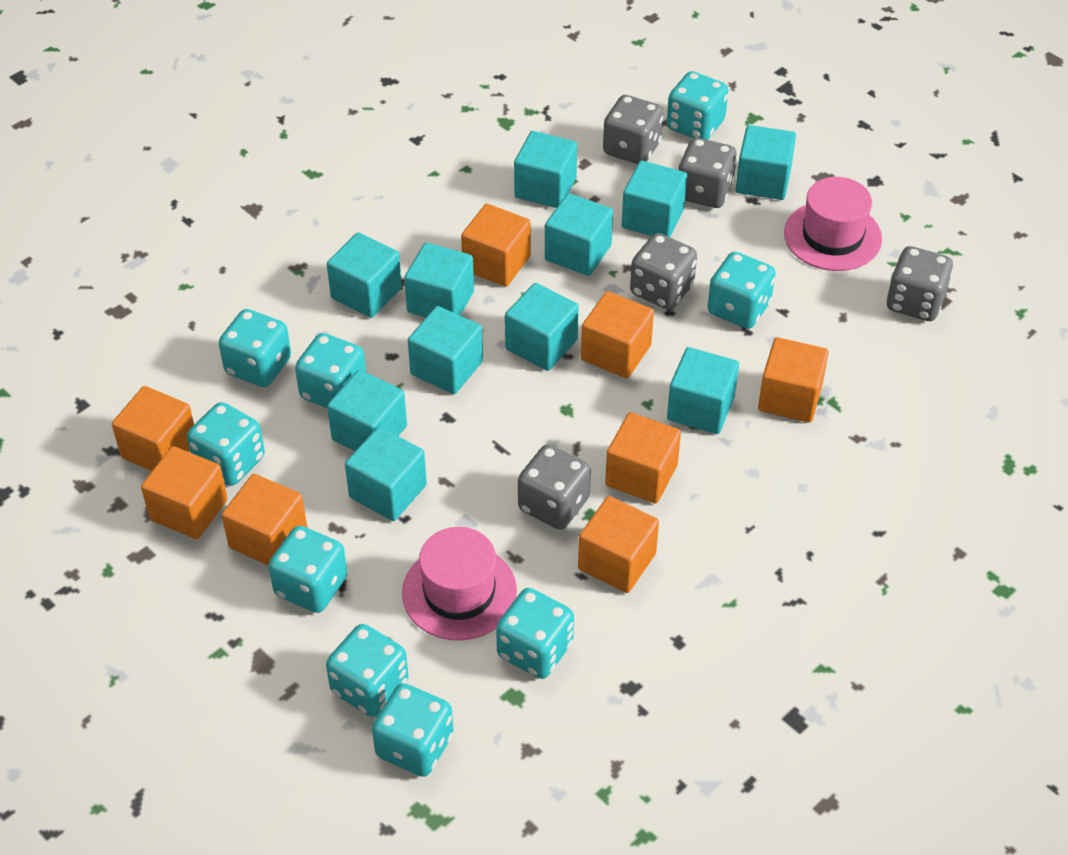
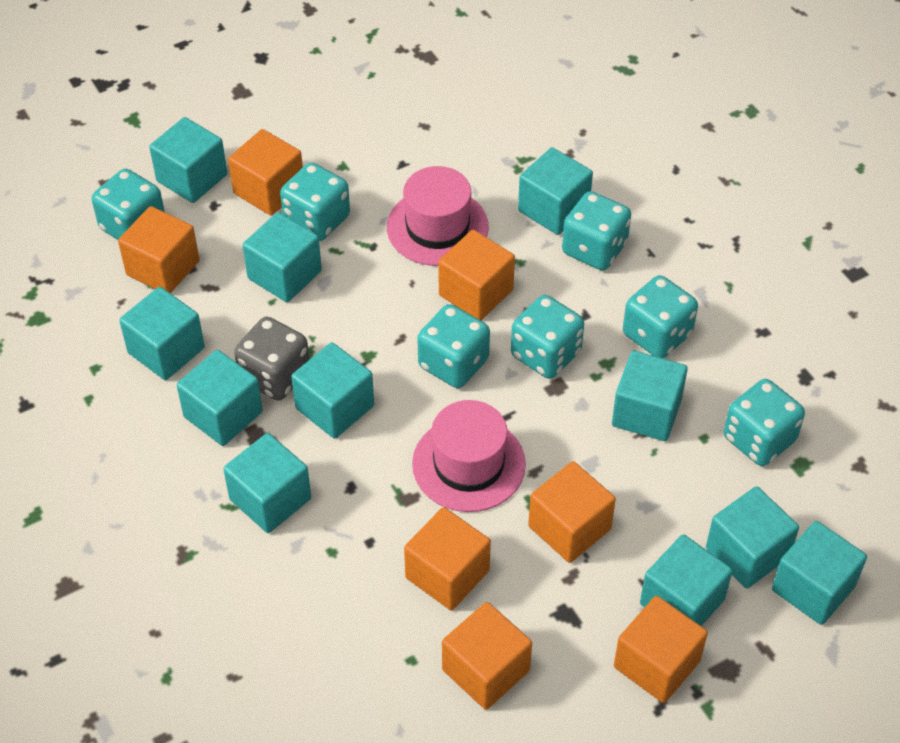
grey dice: [518,444,591,530] [603,95,663,164] [630,233,697,310] [678,138,737,208] [887,246,953,321] = 5 -> [234,317,309,401] = 1
orange cube: [112,386,194,471] [141,446,228,539] [222,474,307,565] [461,204,531,287] [578,496,659,593] [581,291,654,378] [605,412,681,504] [758,337,829,423] = 8 -> [118,206,199,293] [228,129,303,216] [404,507,491,610] [438,230,515,320] [442,602,532,710] [528,461,616,563] [614,596,708,703] = 7
turquoise dice: [187,402,265,486] [219,309,291,387] [268,526,347,613] [295,333,366,408] [326,624,409,717] [372,683,453,777] [496,588,574,679] [667,71,728,140] [708,252,775,329] = 9 -> [92,169,165,240] [280,162,350,241] [417,304,490,388] [511,295,584,379] [562,191,631,270] [623,275,698,358] [724,379,805,466] = 7

